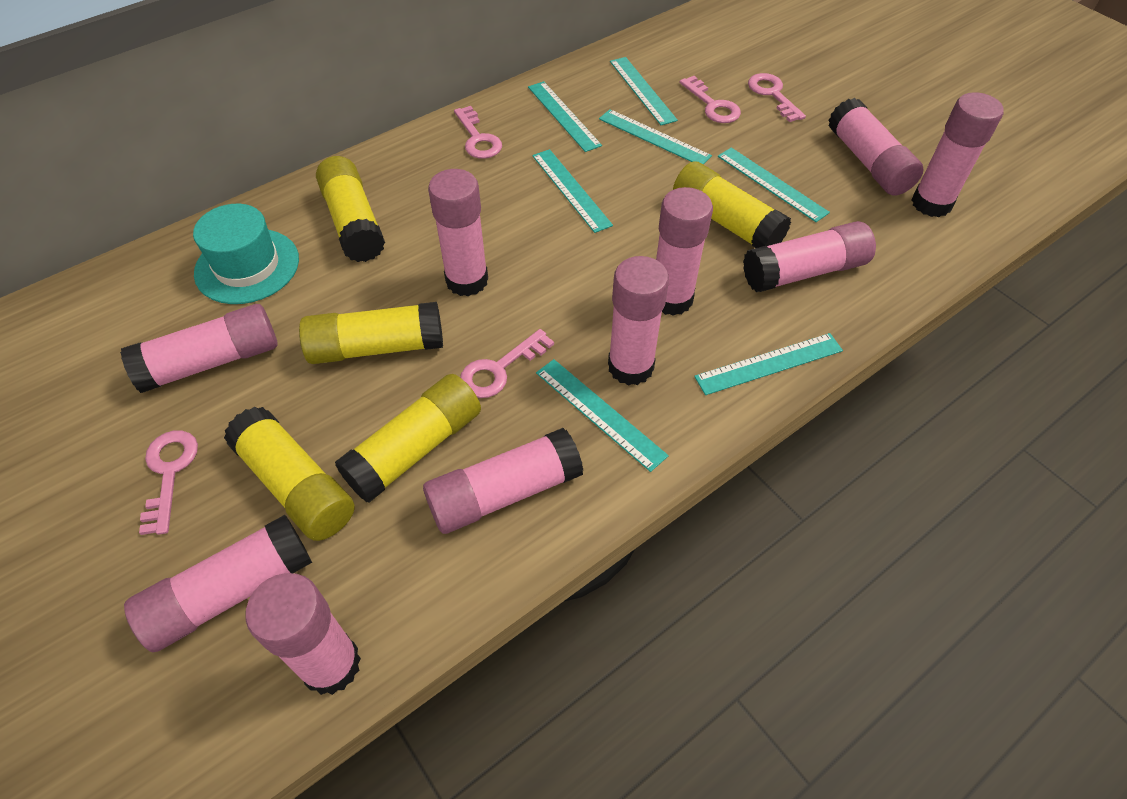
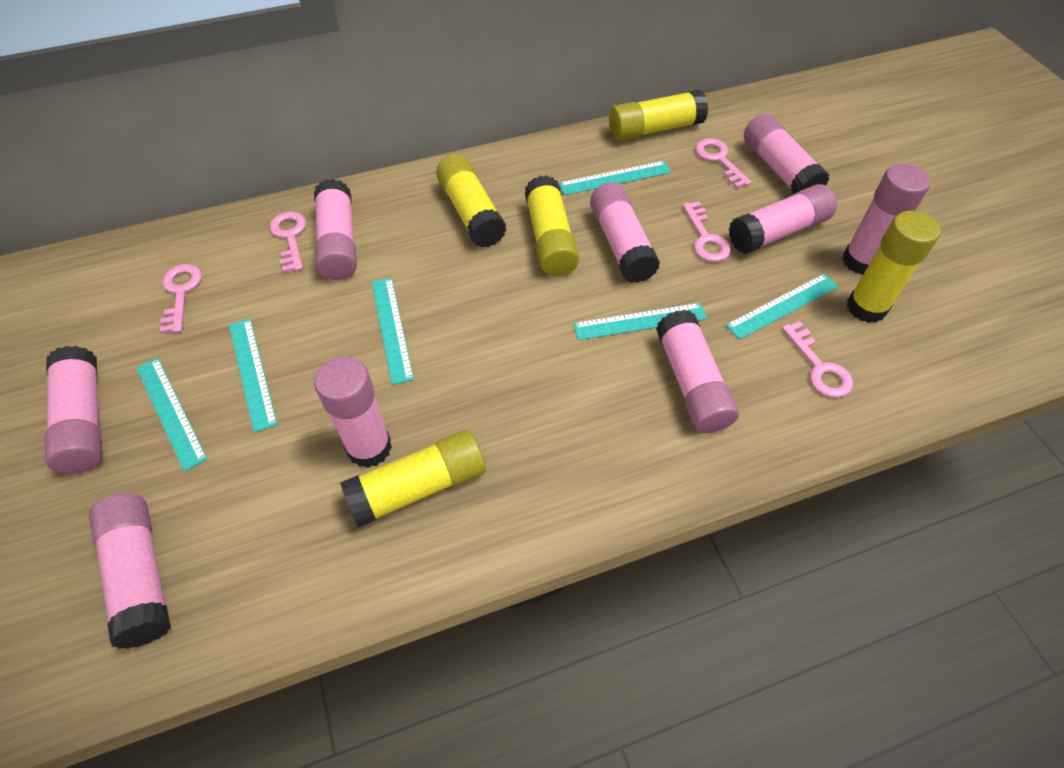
pink glue stick: [120,304,277,393] [124,515,312,652] [245,573,361,695] [423,428,583,534] [428,169,488,297] [608,256,669,386] [656,187,713,316] [743,221,876,292] [828,98,924,196] [912,92,1004,217] = 10 -> [45,346,102,474] [89,493,171,649] [314,179,357,280] [314,356,392,468] [590,182,660,283] [656,310,739,433] [729,184,837,254] [744,113,830,194] [842,163,930,275] = 9
turquoise hat: [193,204,299,304] = 1 -> none = 0
turquoise ruler: [528,81,602,152] [532,149,613,233] [536,359,669,472] [599,109,712,165] [610,57,678,125] [694,333,843,395] [718,148,830,222] = 7 -> [136,358,207,471] [229,319,277,432] [372,278,414,385] [559,161,671,195] [573,303,707,340] [726,274,839,340] = 6

